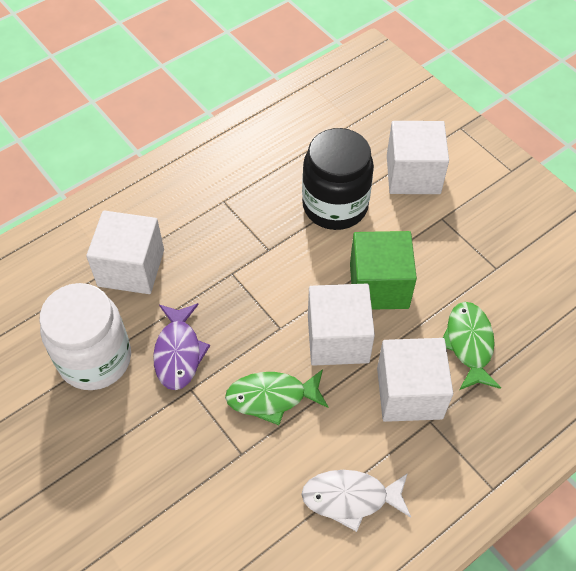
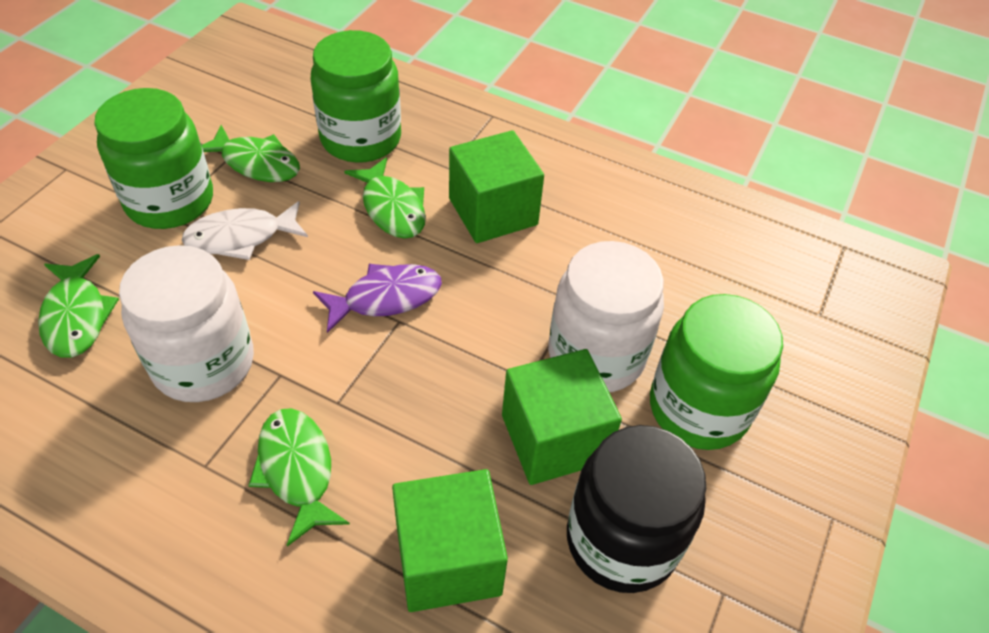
green cube: [350,231,417,310] = 1 -> [392,469,508,612] [449,130,544,243] [502,349,622,485] = 3
green fish: [225,369,328,425] [443,302,501,390] = 2 -> [38,254,119,358] [202,125,300,182] [248,408,350,547] [344,157,426,239] = 4
green jar: none = 0 -> [94,88,213,229] [310,30,401,163] [650,294,783,450] = 3
white cube: [86,211,164,294] [308,284,375,366] [377,338,453,422] [387,121,449,194] = 4 -> none = 0
white jar: [40,283,131,390] = 1 -> [119,245,254,402] [548,241,664,392] = 2

